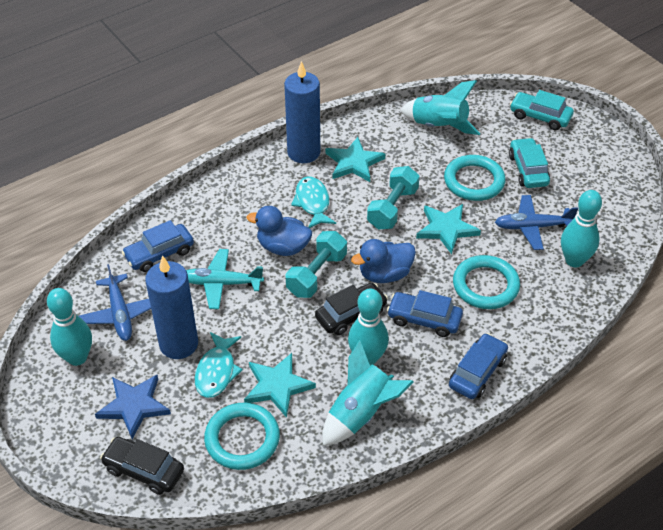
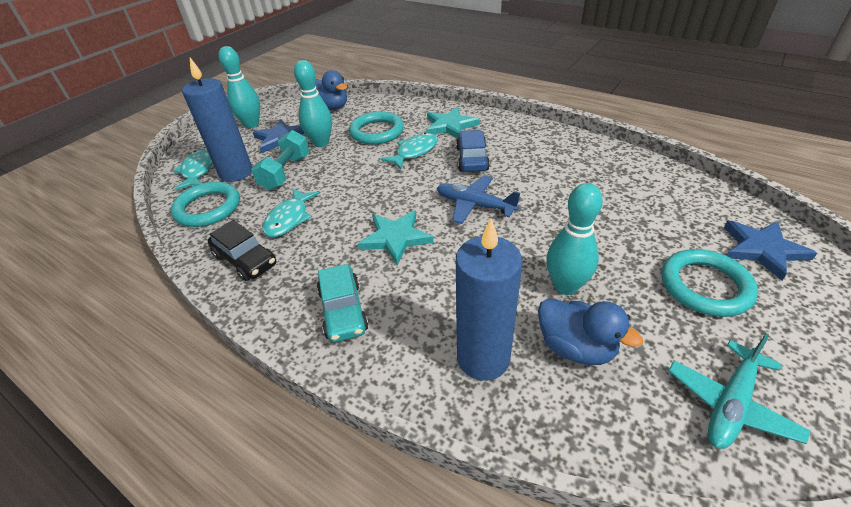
black car: [100,437,184,495] [315,283,388,335] = 2 -> [208,220,276,281] = 1
blue car: [122,220,194,272] [387,290,463,337] [449,333,508,399] = 3 -> [456,130,490,172] = 1
blue plane: [79,264,151,341] [495,195,578,250] = 2 -> [437,175,521,224] = 1
blue star: [95,375,171,439] = 1 -> [253,120,305,153] [724,221,817,280] = 2
turquoise car: [509,138,550,188] [510,90,574,130] = 2 -> [317,264,368,342] = 1
turquoise dumbbell: [286,231,347,298] [367,166,420,230] = 2 -> [251,130,310,190] = 1
turquoise fish: [195,332,243,398] [291,176,336,228] = 2 -> [173,150,213,190] [263,188,320,237] [381,133,438,169] = 3
turquoise rocket: [322,340,413,446] [400,80,480,135] = 2 -> none = 0
turquoise star: [244,353,316,418] [326,137,385,182] [416,204,481,254] = 3 -> [358,210,433,265] [426,107,479,138] = 2

